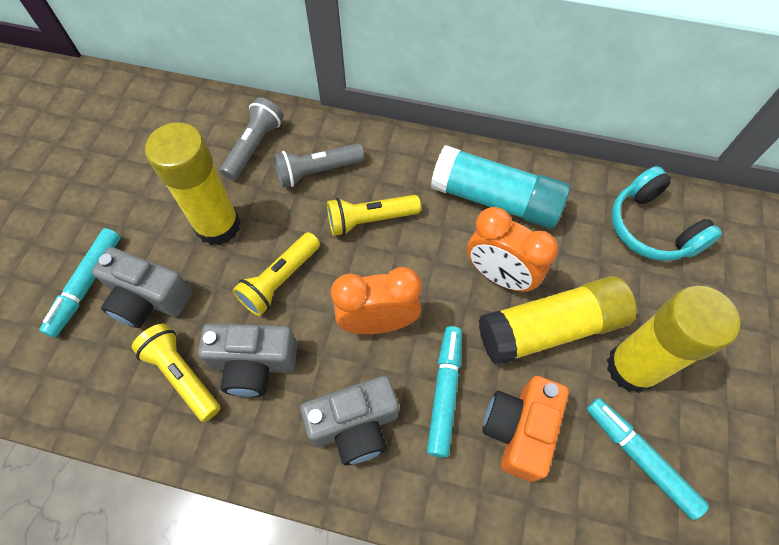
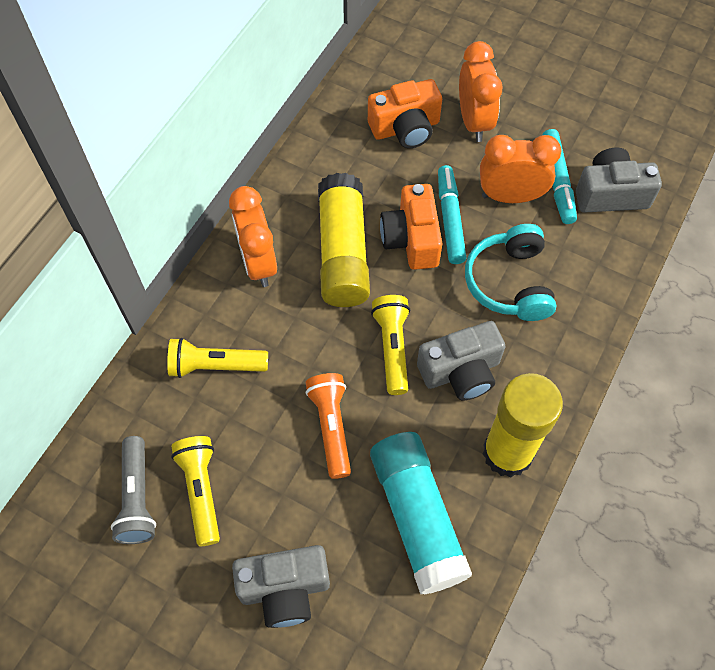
grey flashlight: [220,97,283,180] [274,143,364,188] = 2 -> [111,436,156,544] = 1
orange camera: [482,376,569,482] = 1 -> [368,79,442,148] [380,184,443,270] = 2
orange clock: [331,267,421,334] [467,207,558,292] = 2 -> [229,186,277,287] [459,41,503,142] [480,135,562,203] = 3
orange flashlight: none = 0 -> [306,373,351,479] = 1
turquoise marker: [39,228,121,337] [427,326,462,458] [587,398,709,520] = 3 -> [438,165,466,264] [542,129,577,224] = 2
yellow glue stick: [145,122,241,245] [479,276,637,365] [607,286,740,393] = 3 -> [318,173,370,307] [483,373,563,477] = 2

